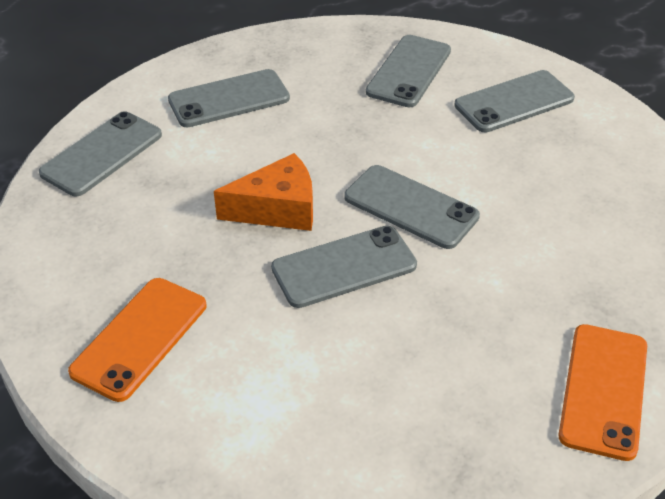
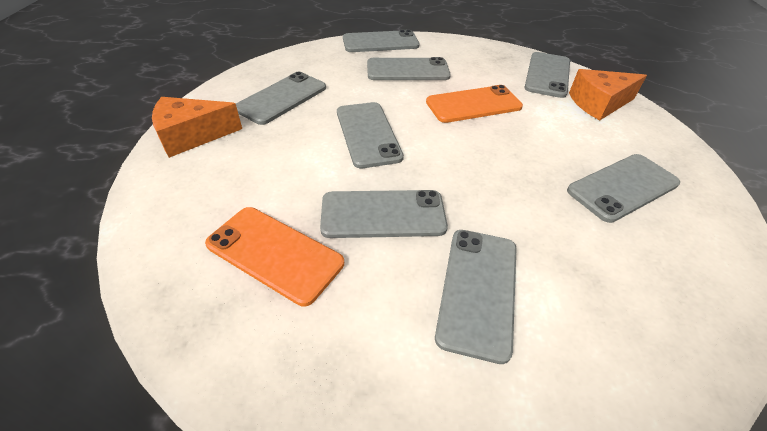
grey phone: [39,111,162,196] [168,69,290,127] [271,226,417,308] [344,165,480,249] [366,35,451,107] [455,70,575,132] = 6 -> [236,72,326,125] [320,190,448,238] [337,102,404,168] [343,30,419,52] [367,57,451,80] [435,230,517,364] [524,52,570,98] [567,154,680,223] = 8
orange cheese: [214,153,313,231] = 1 -> [152,97,242,158] [569,69,647,120] = 2

